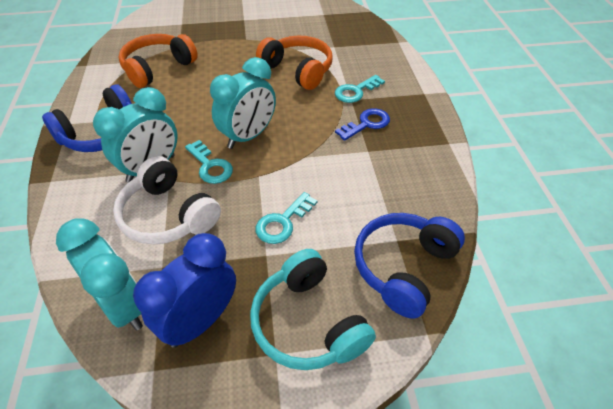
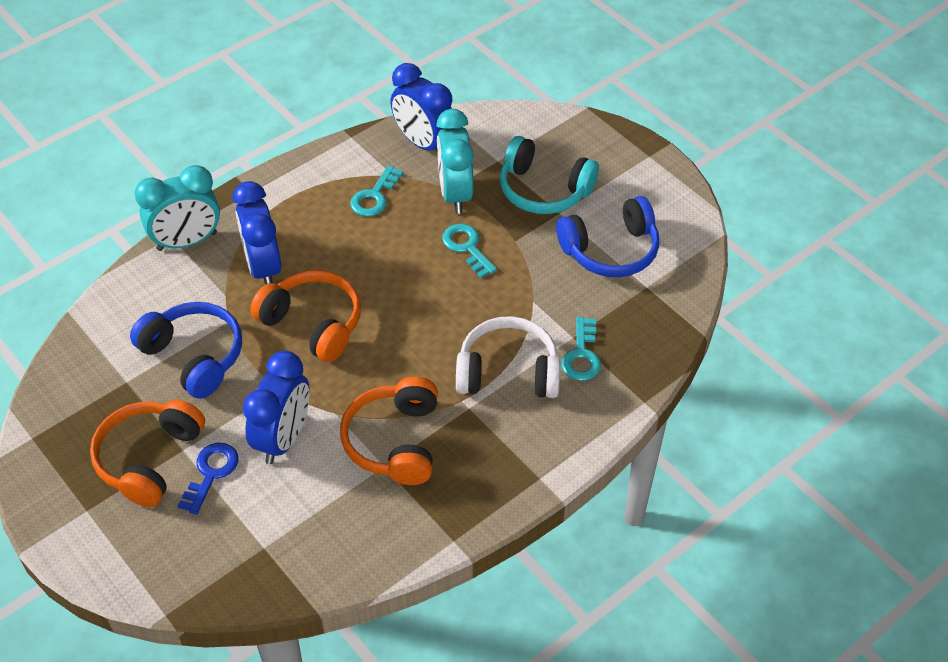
blue clock: [133,233,236,348] = 1 -> [233,181,281,285] [243,351,310,464] [391,63,453,151] = 3
orange headphones: [119,34,198,88] [256,36,333,90] = 2 -> [90,399,205,507] [250,270,361,362] [340,377,438,485] = 3
turquoise clock: [56,219,143,331] [93,87,177,182] [210,57,276,149] = 3 -> [134,165,220,251] [436,109,474,214] = 2

